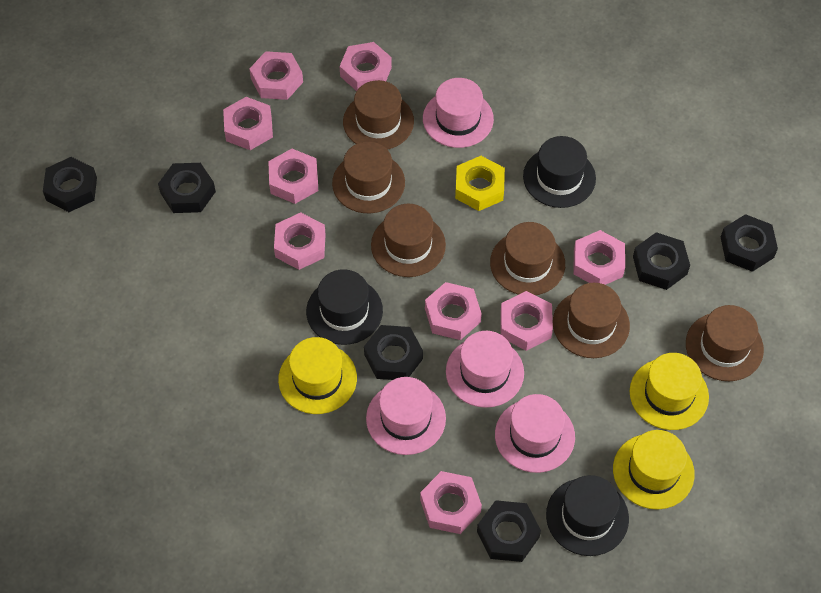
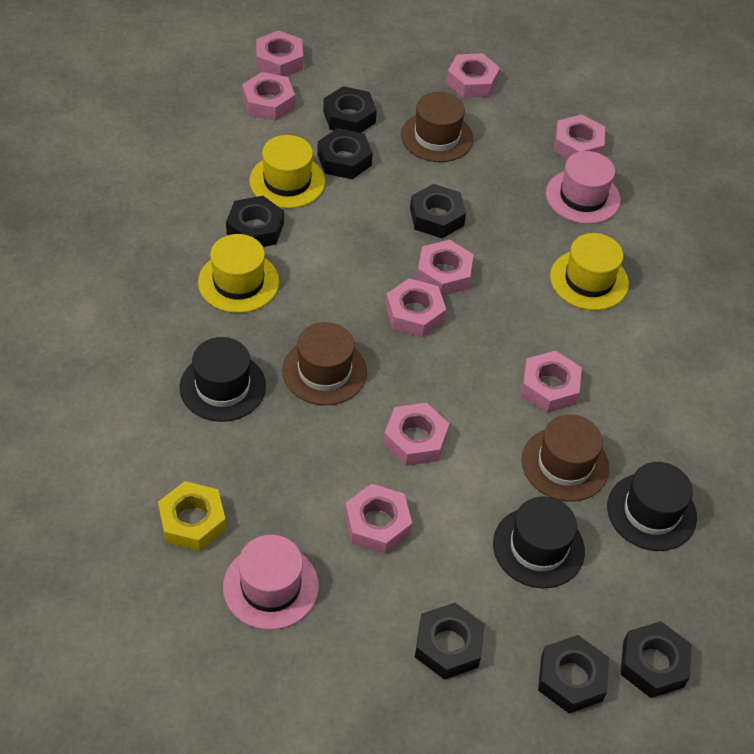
black nut: [43,157,97,212] [158,163,216,213] [364,325,423,380] [477,500,541,562] [633,232,690,290] [721,214,778,272] = 6 -> [226,196,284,247] [317,128,373,179] [323,86,377,133] [410,184,466,238] [415,603,485,680] [538,635,609,713] [620,621,692,698] = 7
brown hat: [332,142,405,213] [343,80,414,150] [371,204,446,277] [490,222,565,295] [553,283,630,358] [686,305,764,381] = 6 -> [282,322,367,405] [401,92,473,162] [522,414,609,501] = 3
pink hat: [366,377,446,455] [423,78,494,148] [446,331,524,408] [495,394,575,473] = 4 -> [223,535,319,630] [546,151,621,224] = 2

